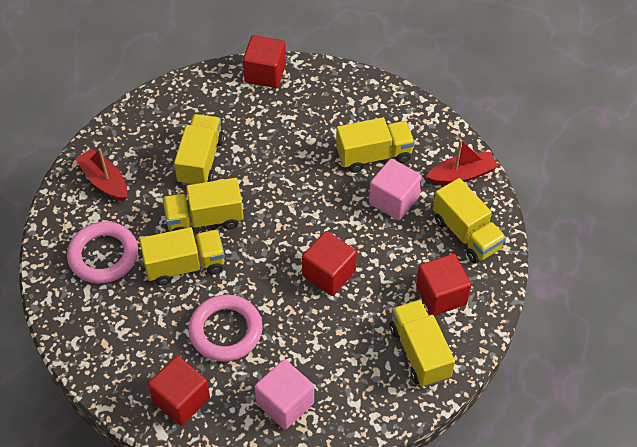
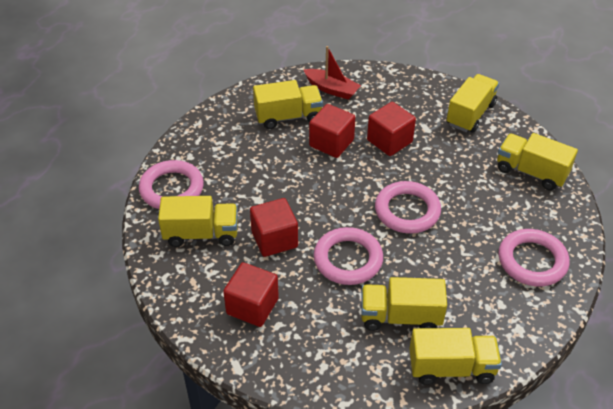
pink cube: [255,359,314,429] [369,159,422,220] = 2 -> none = 0
pink ring: [67,222,138,284] [188,295,263,362] = 2 -> [139,160,204,209] [314,227,383,285] [375,181,441,234] [499,229,570,286] = 4
red boat: [75,148,127,201] [426,139,498,185] = 2 -> [304,46,361,100] = 1

